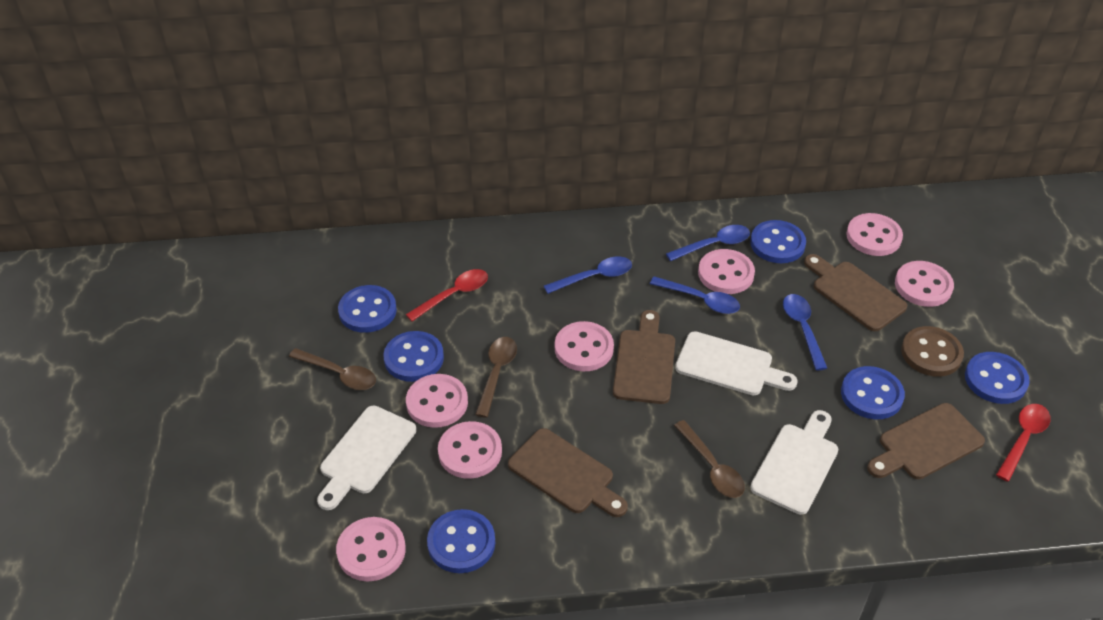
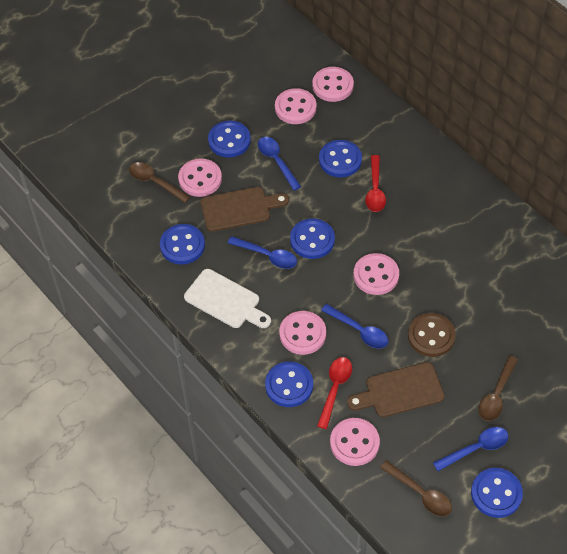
brown cutting board: [508,428,628,517] [613,310,675,404] [804,254,907,331] [867,403,985,479] = 4 -> [201,187,289,232] [347,362,445,417] = 2
pink button: [336,517,406,581] [406,374,468,428] [438,421,502,479] [555,321,614,371] [698,249,755,294] [847,213,903,256] [895,261,954,307] = 7 -> [178,158,222,197] [275,88,317,124] [279,311,326,355] [312,67,354,102] [330,418,380,466] [353,253,399,295] = 6
white cutting board: [317,406,416,510] [675,331,798,395] [750,410,839,515] = 3 -> [184,269,271,328] = 1

